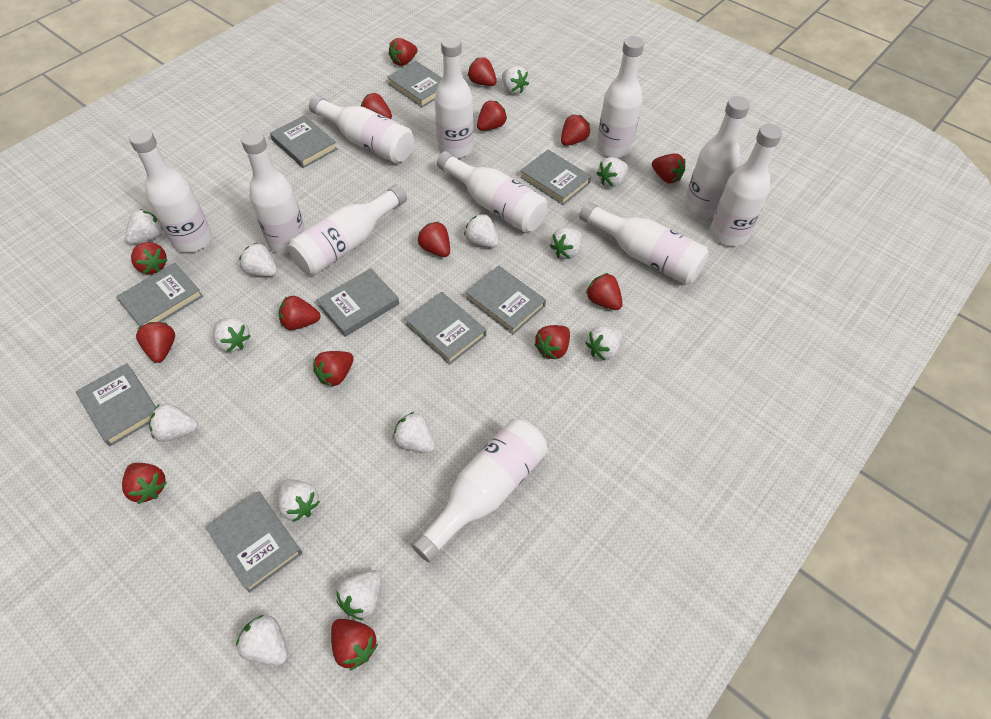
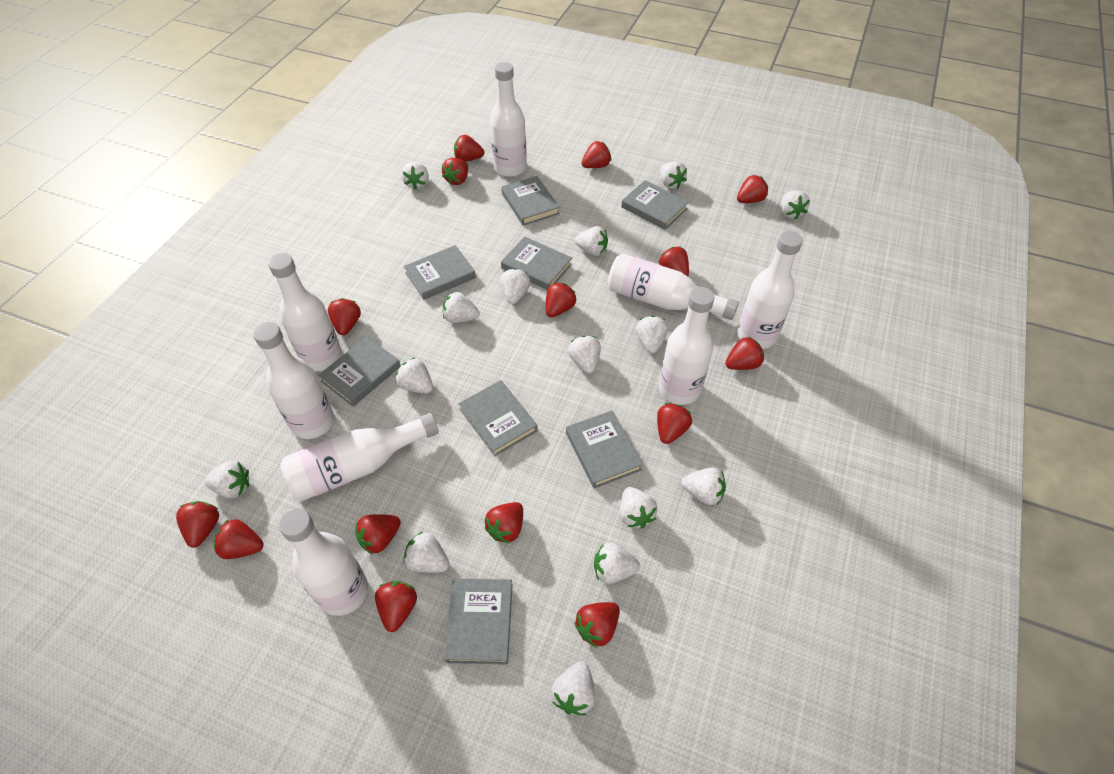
grey book: [76,363,156,446] [116,263,203,326] [206,491,302,593] [270,115,337,168] [317,268,399,337] [387,61,442,107] [405,292,486,365] [466,265,546,335] [520,150,591,205] = 9 -> [318,337,401,407] [404,245,476,300] [444,578,513,664] [459,380,538,456] [501,176,560,226] [501,237,572,290] [566,410,643,488] [621,180,689,230] = 8
white bottle: [129,129,212,253] [241,130,305,254] [288,184,407,276] [309,95,414,164] [411,419,548,563] [435,36,474,158] [437,151,548,233] [579,202,709,285] [597,36,644,158] [684,96,750,218] [710,124,782,246] = 11 -> [253,322,334,439] [268,253,342,371] [279,508,368,616] [281,413,439,502] [490,62,527,177] [607,253,739,320] [659,287,715,405] [737,231,803,349] = 8
white strawberry: [125,209,162,244] [149,404,198,442] [213,318,251,352] [236,615,288,665] [239,243,278,277] [278,479,320,522] [336,570,382,620] [393,412,435,453] [464,213,499,248] [502,66,529,94] [550,228,582,259] [585,326,623,360] [597,157,628,188] = 13 -> [204,461,249,498] [396,358,433,394] [401,162,429,190] [404,531,449,573] [443,292,480,323] [500,268,531,304] [551,661,595,715] [568,336,601,374] [574,226,608,256] [594,542,640,584] [620,487,658,528] [636,316,668,353] [660,161,687,189] [681,467,726,505] [781,191,810,219] = 15

